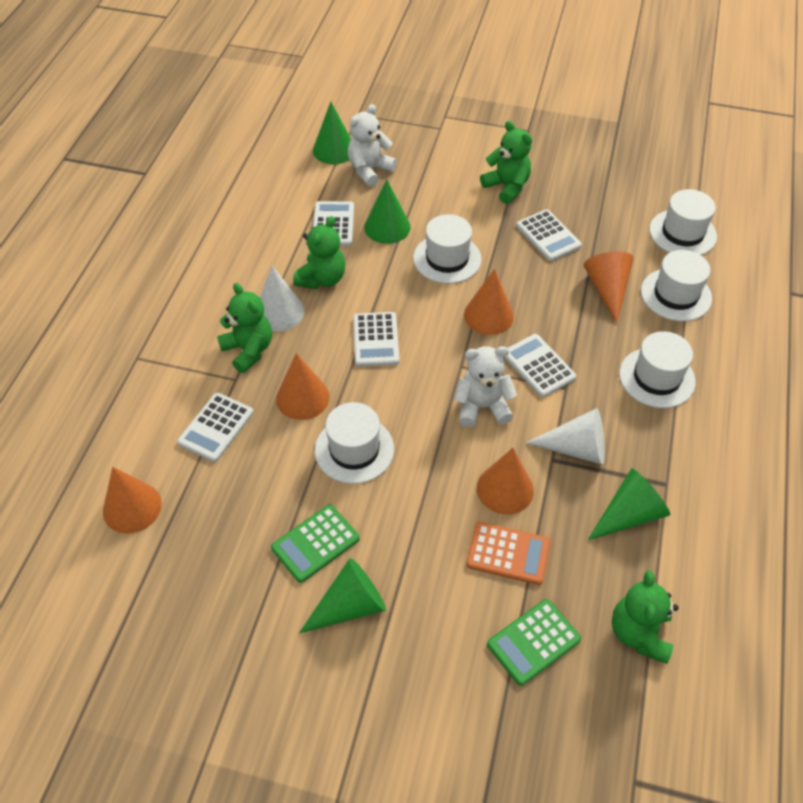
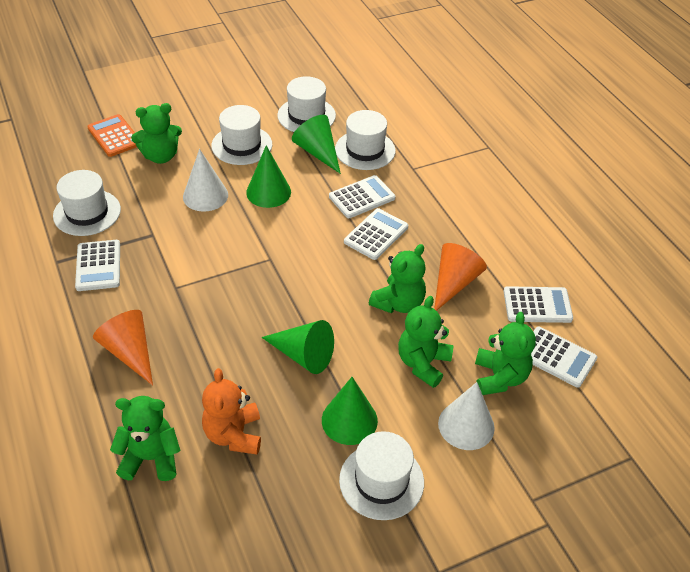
green calculator: [271,504,360,583] [487,599,581,686] = 2 -> none = 0
green teddy bear: [217,283,272,373] [293,216,345,289] [480,121,532,204] [612,570,679,664] = 4 -> [110,396,181,481] [131,103,182,164] [369,244,426,313] [398,296,454,388] [475,312,536,395] = 5
orange cone: [103,467,162,534] [276,353,330,420] [464,269,514,335] [477,448,534,515] [584,251,634,324] = 5 -> [93,310,153,385] [434,243,487,311] = 2
orange teddy bear: none = 0 -> [202,368,261,455] = 1
white teddy bear: [348,104,397,187] [454,346,517,427] = 2 -> none = 0

